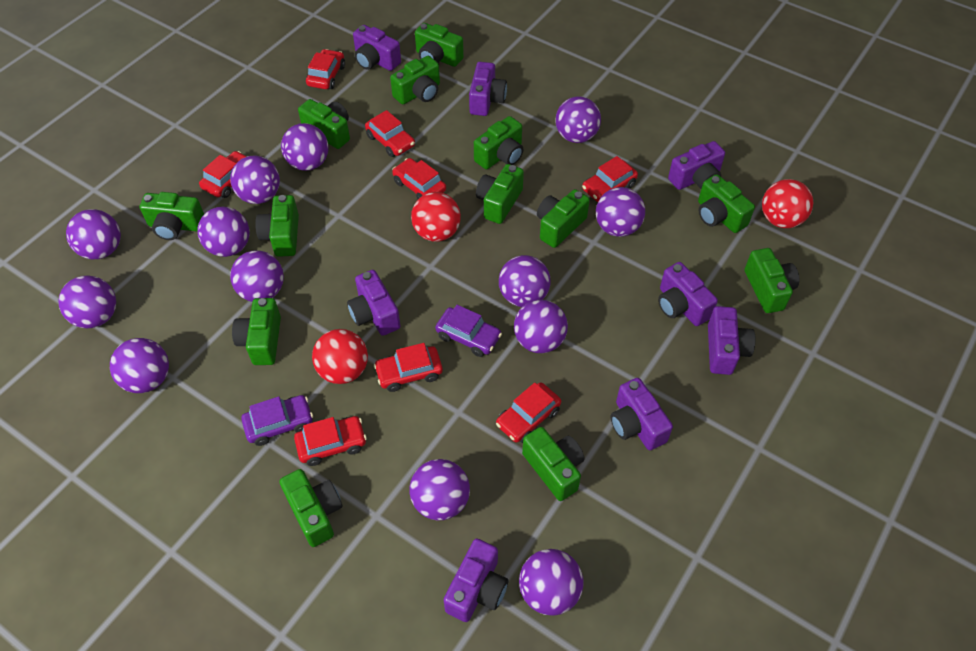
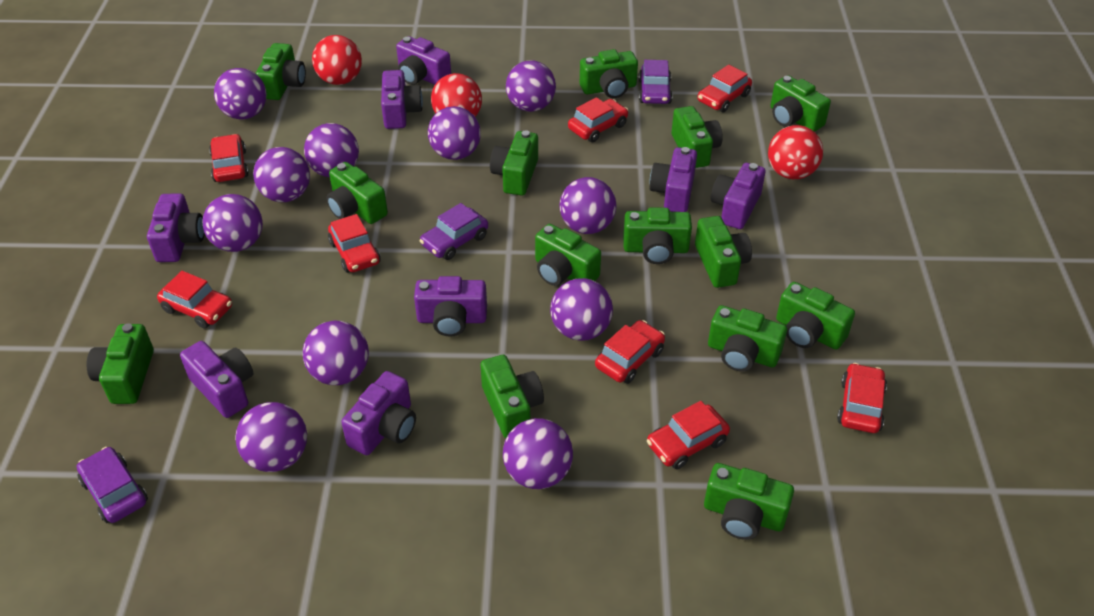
green camera: [139,192,204,240] [232,298,281,365] [255,195,299,257] [279,469,343,547] [298,99,350,149] [390,56,440,105] [415,23,464,67] [474,116,523,169] [476,164,524,224] [522,427,584,501] [537,189,590,248] [698,174,755,233] [744,248,799,313] = 13 -> [86,323,154,404] [256,43,306,100] [326,162,388,224] [480,355,544,438] [490,130,538,196] [535,224,601,286] [580,49,638,98] [623,207,692,264] [672,106,723,168] [695,216,752,288] [704,463,794,540] [708,305,787,372] [770,75,831,132] [776,282,855,350] = 14
purple ball: [58,276,116,328] [66,209,121,259] [110,338,169,393] [197,207,250,257] [230,156,280,204] [230,250,284,302] [281,123,329,171] [409,459,470,520] [499,255,550,307] [514,300,568,353] [519,549,584,616] [555,96,601,143] [596,187,645,237] = 13 -> [203,194,263,252] [214,68,266,119] [235,402,307,472] [253,147,310,202] [303,321,369,385] [304,123,359,177] [428,106,481,160] [503,418,573,489] [506,60,556,112] [550,278,613,341] [560,177,616,234] = 11
purple car: [241,395,313,446] [435,305,502,357] = 2 -> [77,447,148,523] [420,203,488,260] [639,60,672,104] = 3

